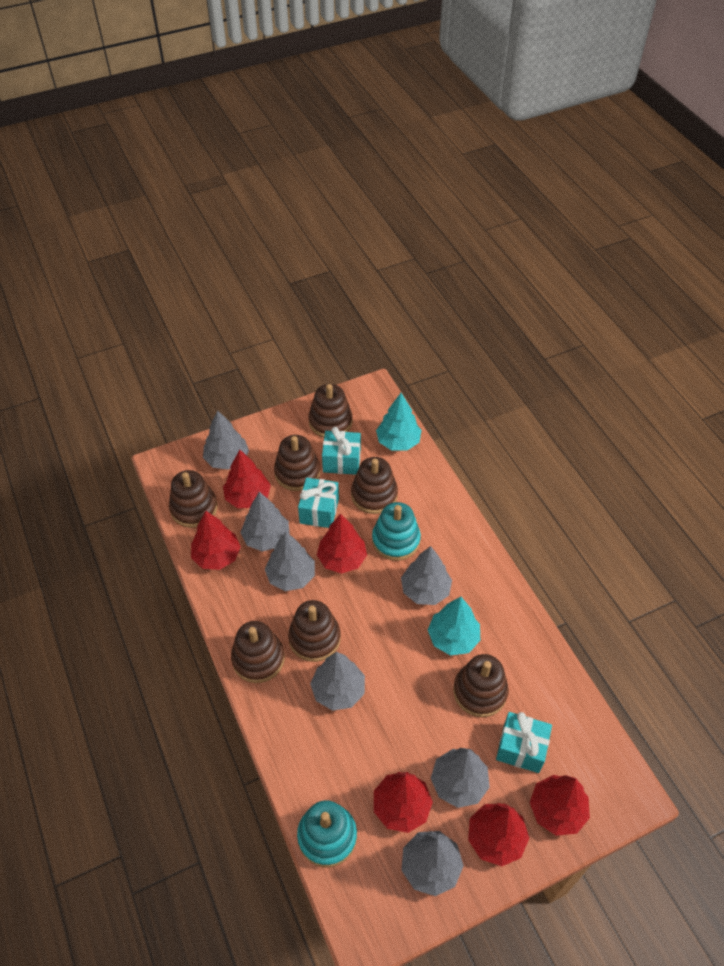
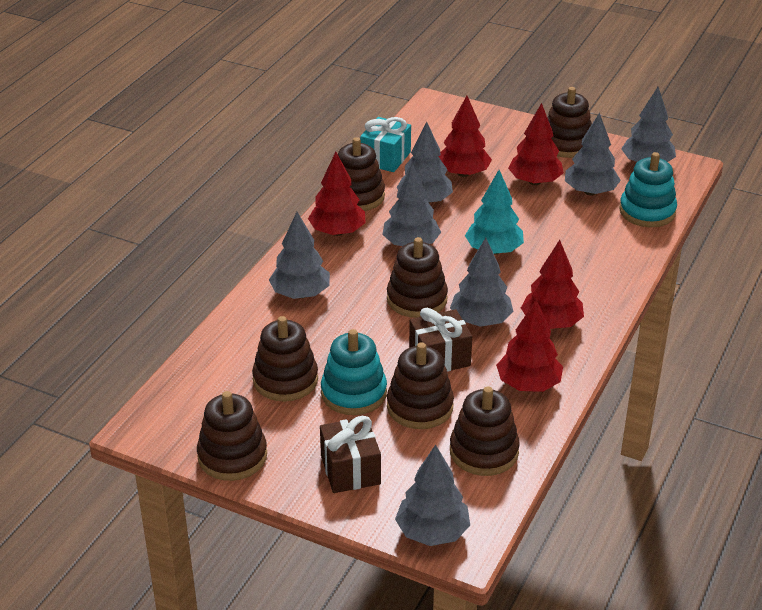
brown gift: none = 0 -> [320,416,381,493] [409,308,472,372] = 2
red tree: [191,511,241,570] [223,450,271,508] [317,514,367,574] [374,772,433,833] [468,803,529,866] [530,775,590,836] = 6 -> [308,152,366,236] [439,96,492,177] [496,300,563,392] [508,103,564,185] [521,240,584,329] = 5
turquoise gift: [298,478,339,528] [322,427,361,475] [496,712,552,773] = 3 -> [360,117,411,172] = 1
turquoise tree: [376,393,422,451] [428,597,480,655] = 2 -> [465,170,524,255] = 1

